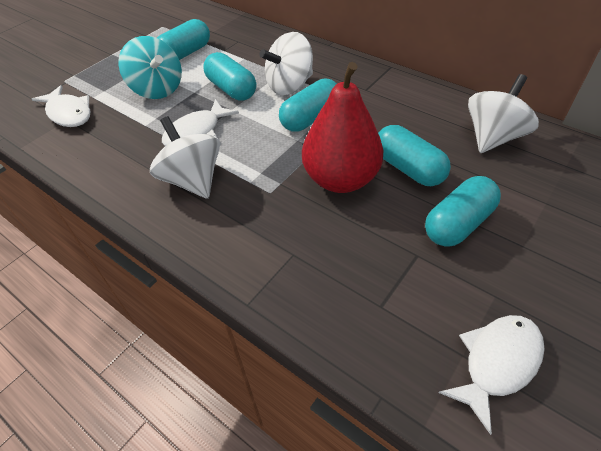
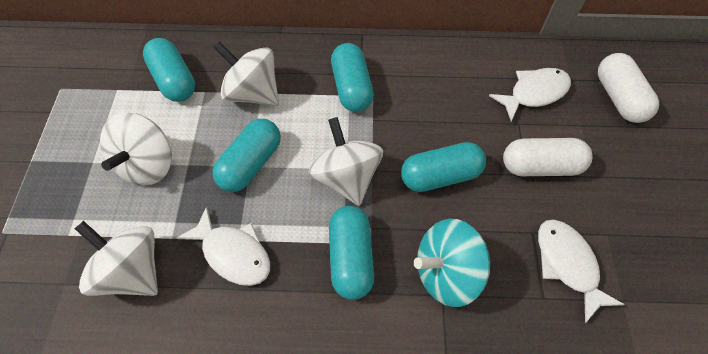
red pear: [302,62,383,193] = 1 -> none = 0
white capsule: none = 0 -> [503,138,592,176] [598,53,659,123] = 2
white spinning top: [150,116,220,199] [259,32,313,95] [468,74,539,153] = 3 -> [74,221,158,296] [100,112,172,185] [213,41,279,106] [309,117,383,206] = 4

